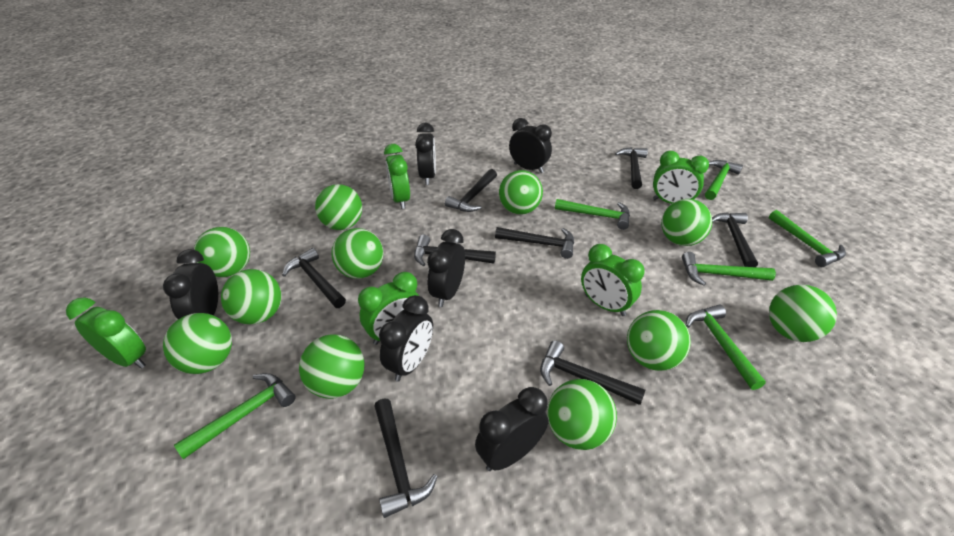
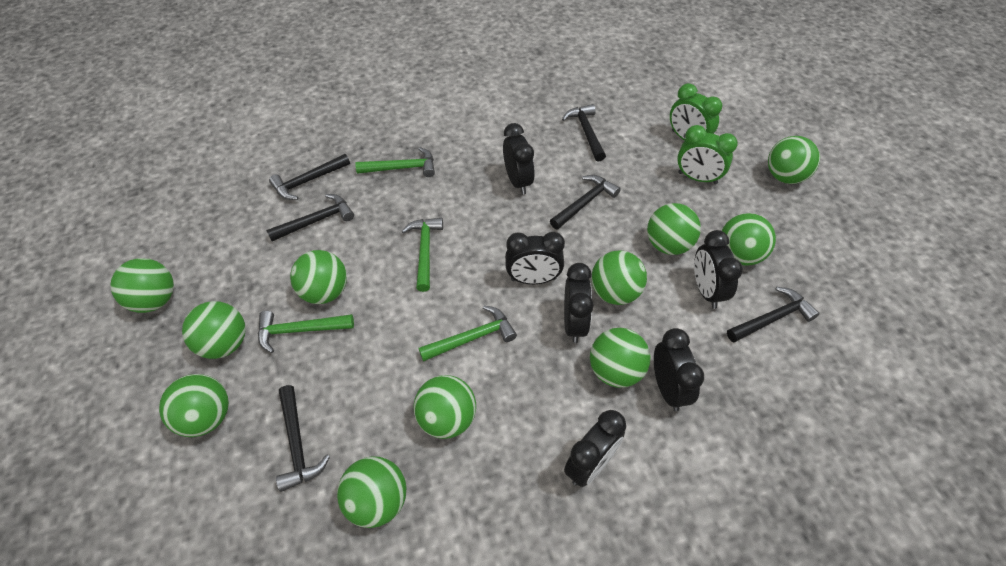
black hammer: [282,248,346,308] [374,398,438,518] [414,235,496,266] [445,169,497,212] [495,227,574,259] [540,340,645,405] [615,147,648,189] [712,212,758,267] = 8 -> [266,194,354,241] [269,154,350,200] [276,385,330,492] [550,175,621,230] [562,104,606,161] [727,287,820,342] = 6
green clock: [66,297,146,369] [358,272,419,345] [384,144,410,209] [581,244,645,316] [653,151,709,204] = 5 -> [670,83,722,141] [677,125,738,184] = 2
green hammer: [174,373,296,459] [555,199,630,230] [682,252,776,286] [686,304,766,390] [705,160,743,200] [769,210,846,267] = 6 -> [258,311,354,353] [355,147,435,177] [401,218,443,292] [418,306,517,362] = 4

